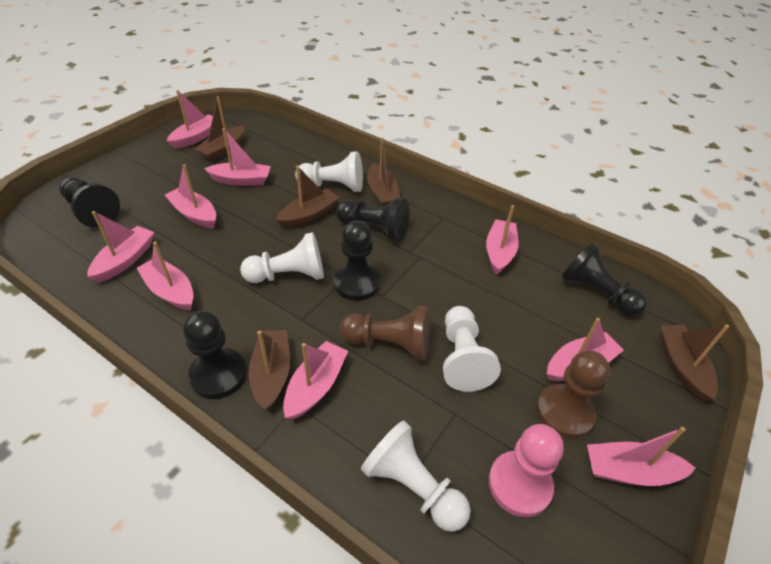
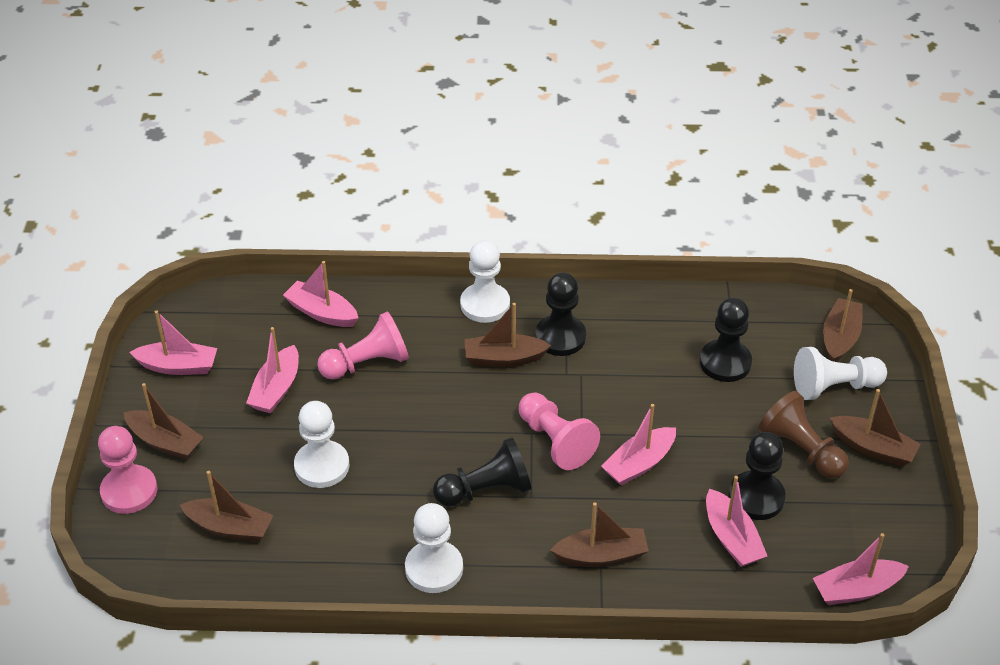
black pawn: [59,177,120,228] [183,311,247,399] [334,221,381,301] [336,198,410,242] [561,242,647,317] = 5 -> [433,437,532,507] [535,272,586,356] [700,298,752,382] [728,432,786,520] = 4
brown boat: [195,96,245,161] [249,330,290,411] [276,166,339,228] [367,137,400,207] [660,324,729,401] = 5 -> [123,383,204,460] [180,471,273,542] [465,303,551,367] [550,502,649,567] [823,289,863,362] [830,389,921,466] = 6
brown pawn: [340,306,429,360] [536,350,610,439] = 2 -> [758,391,849,479] = 1
pink boat: [87,211,154,283] [137,241,194,311] [165,164,216,228] [167,90,213,149] [204,128,271,186] [283,341,348,420] [486,205,519,274] [547,318,624,381] [587,427,695,486] = 9 -> [129,311,217,375] [246,327,299,413] [283,261,358,327] [601,404,676,486] [706,476,767,567] [813,533,909,605] = 6
pink pawn: [488,424,564,517] = 1 -> [98,426,158,514] [317,311,409,380] [519,392,600,470] = 3

